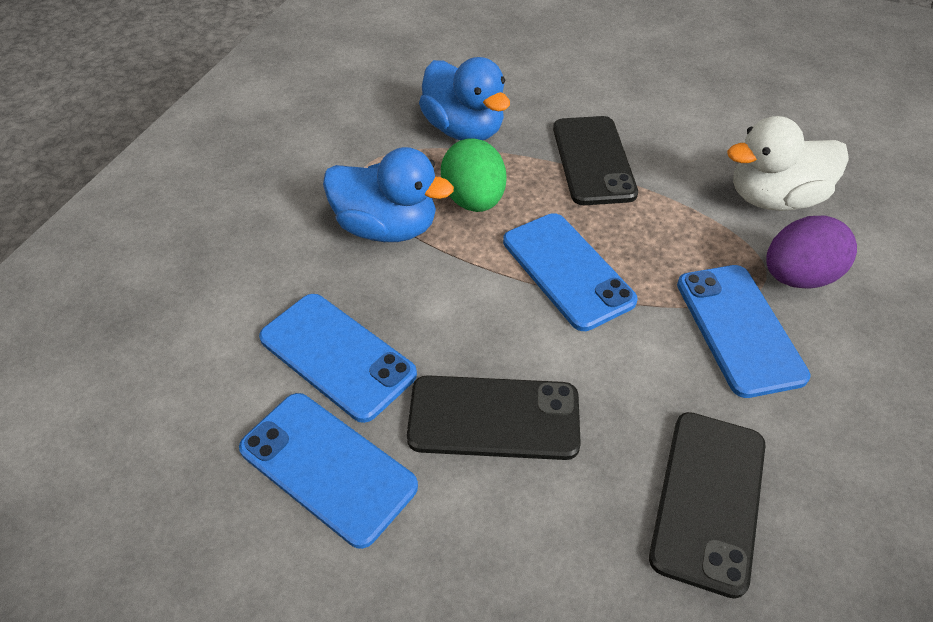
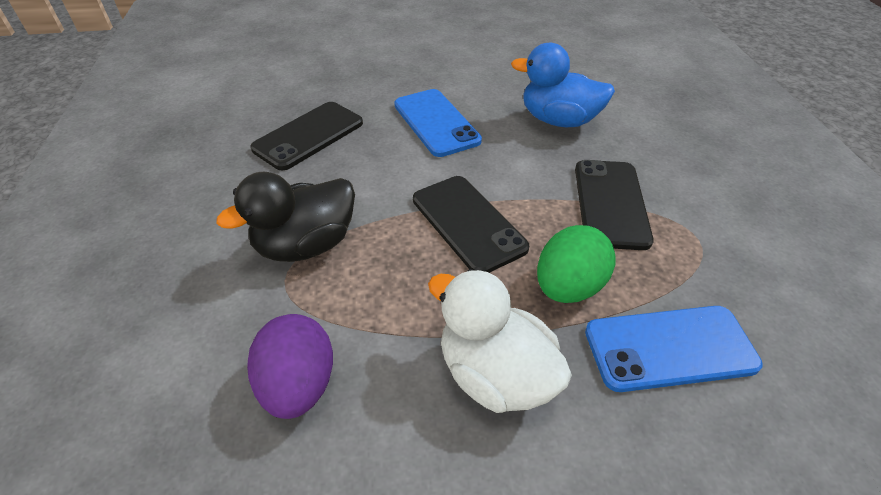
black duck: none = 0 -> [216,172,355,262] = 1
blue duck: [323,147,454,242] [419,57,510,140] = 2 -> [511,43,615,127] = 1
blue phone: [239,393,418,549] [259,294,417,423] [503,213,638,331] [677,265,811,398] = 4 -> [394,89,482,157] [585,306,763,392] = 2

